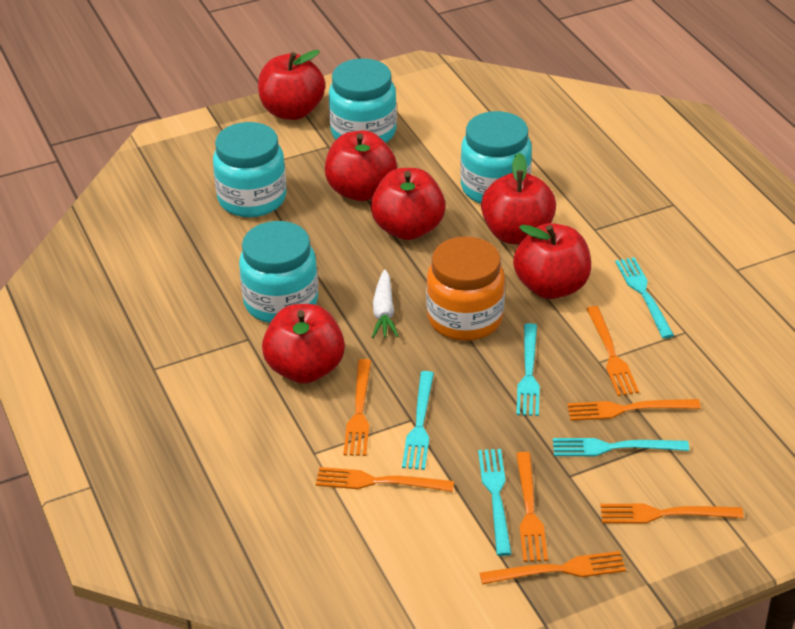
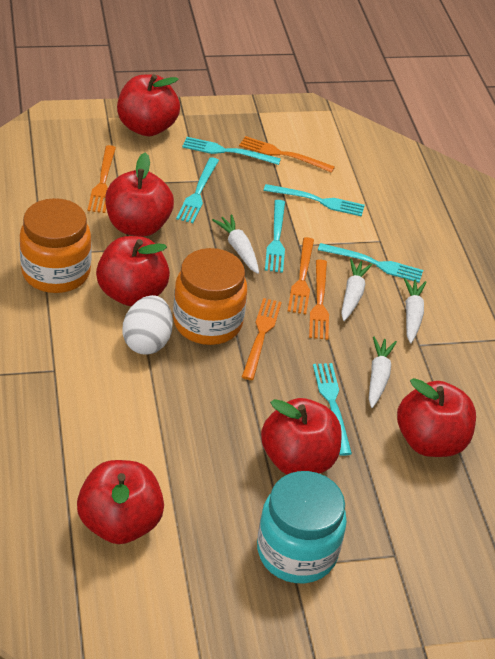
orange fork: [316,467,454,492] [343,359,371,456] [480,551,626,585] [516,452,548,562] [567,399,701,421] [586,306,639,396] [600,504,744,524] = 7 -> [87,145,116,213] [239,136,335,173] [242,298,282,380] [288,237,314,314] [309,259,329,340] = 5
orange jar: [426,236,505,341] = 1 -> [20,198,91,293] [173,248,247,345] = 2
turquoise fork: [402,371,434,470] [478,449,512,556] [516,323,540,416] [553,438,689,456] [615,257,674,339] = 5 -> [176,157,219,223] [182,137,281,165] [263,184,365,217] [265,200,285,273] [313,363,352,456] [318,243,423,283] = 6
turquoise jar: [213,122,287,217] [239,221,318,323] [329,58,397,143] [460,111,532,204] = 4 -> [257,471,347,583] = 1
white carrot: [372,269,399,338] = 1 -> [212,214,259,274] [341,259,372,321] [369,336,397,408] [404,278,427,343] = 4
white egg: none = 0 -> [122,295,173,355] = 1

